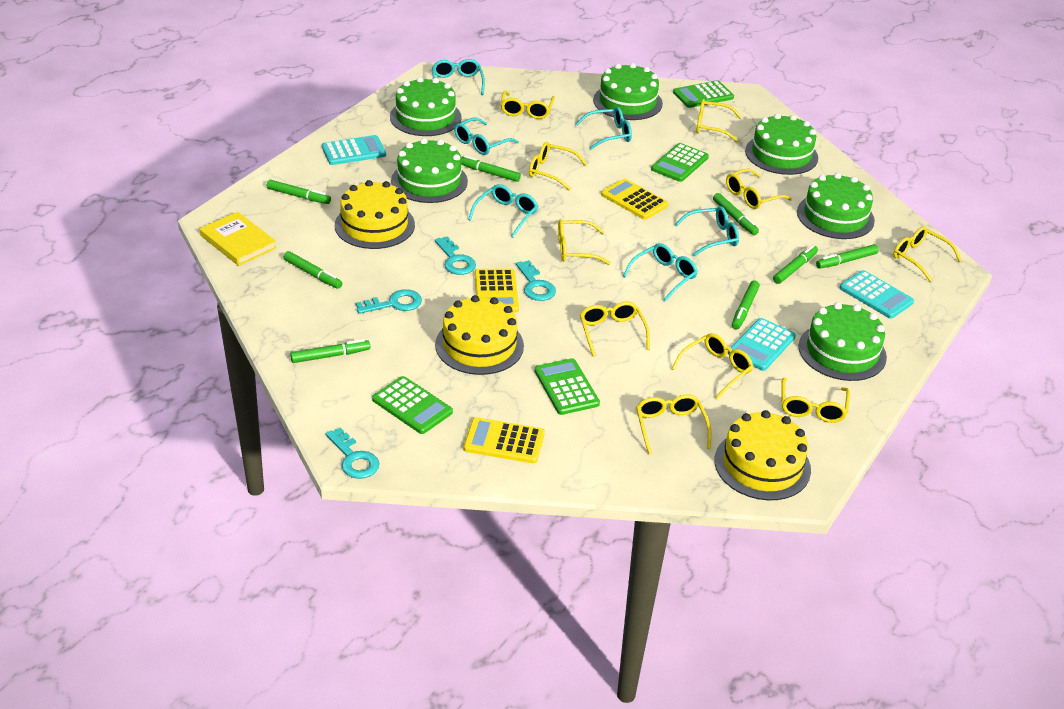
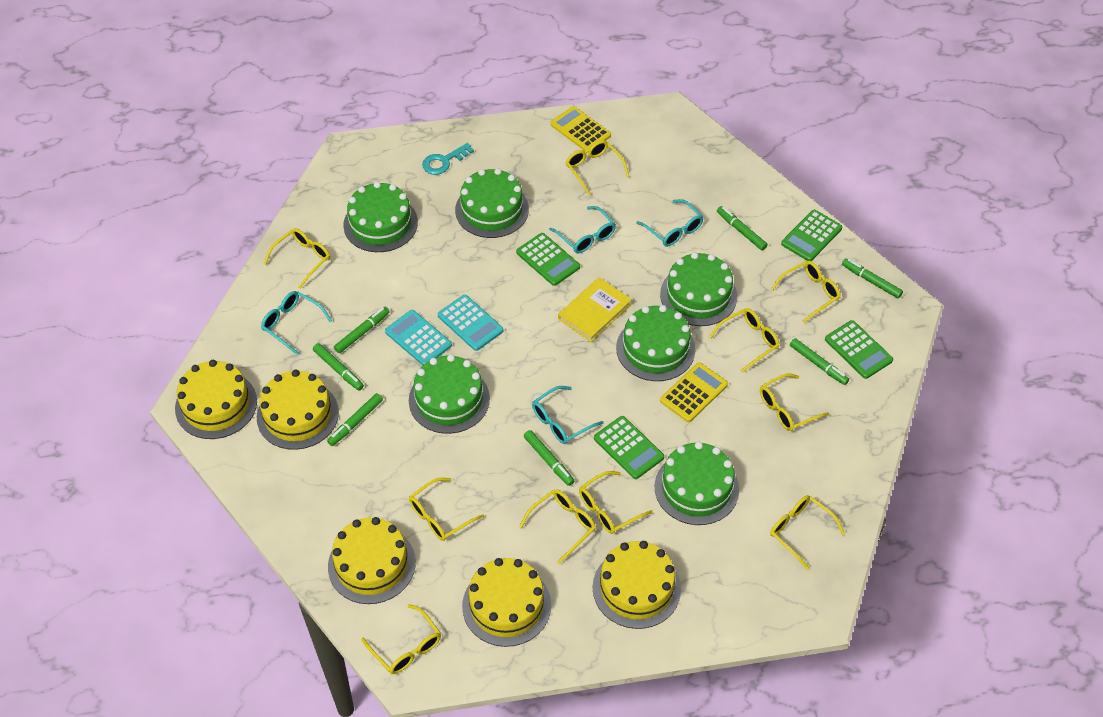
green marker: [267,180,331,204] [284,251,342,289] [290,339,370,363] [461,155,521,182] [713,193,759,235] [732,280,760,329] [773,245,818,284] [816,244,879,269] = 8 -> [313,343,364,390] [327,393,383,446] [334,307,390,353] [524,430,574,486] [717,206,768,250] [790,338,849,385] [842,258,903,299] = 7
turquoise calculator: [322,135,386,165] [728,318,796,371] [840,270,914,319] = 3 -> [385,310,452,365] [438,295,503,351] = 2
turquoise glasses: [432,59,485,95] [454,117,519,155] [468,184,538,237] [576,107,632,149] [623,243,698,302] [674,206,739,256] = 6 -> [261,291,332,355] [532,386,603,444] [549,206,616,253] [636,199,704,247] = 4
turquoise key: [326,427,379,479] [356,289,422,314] [435,236,476,275] [516,260,556,301] = 4 -> [422,143,474,175] = 1
yellow cake: [335,180,415,249] [435,295,524,375] [714,410,811,500] = 3 -> [175,360,257,439] [257,369,339,450] [328,517,416,604] [462,558,551,647] [593,541,681,629] = 5
yellow calculator: [463,417,545,463] [474,269,519,313] [601,178,668,220] = 3 -> [550,106,611,153] [660,362,728,422] = 2

